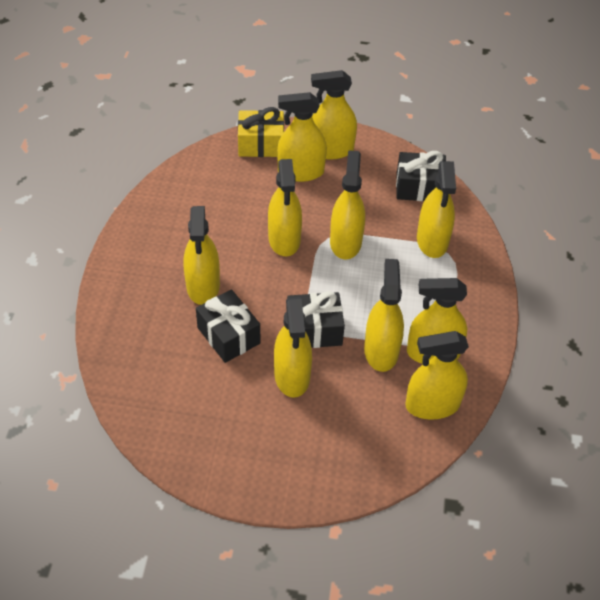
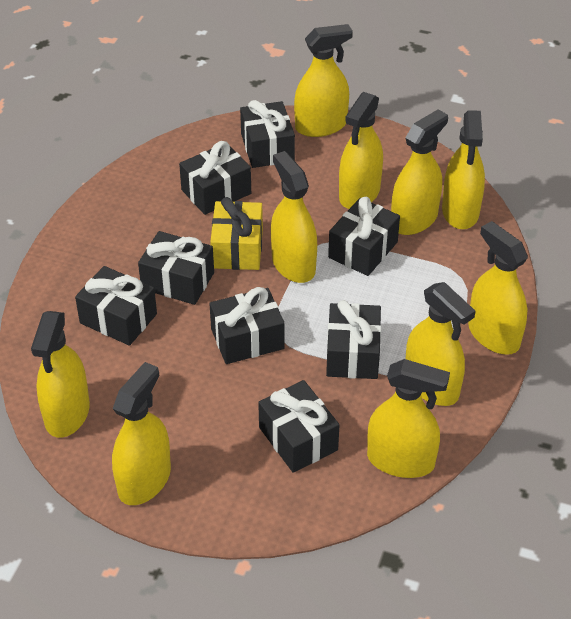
black gift: [196,289,260,363] [287,291,345,348] [396,151,446,201] = 3 -> [75,266,157,346] [138,231,214,305] [179,141,251,215] [209,287,285,364] [240,100,295,168] [258,380,339,473] [326,300,381,379] [328,197,400,276] = 8

